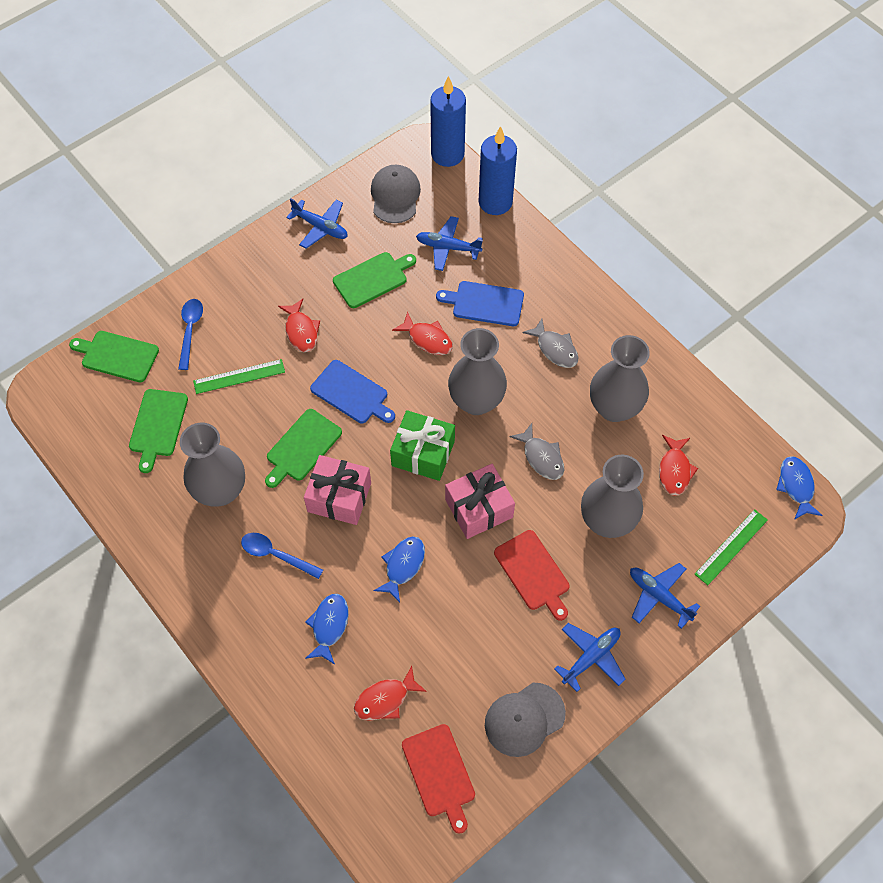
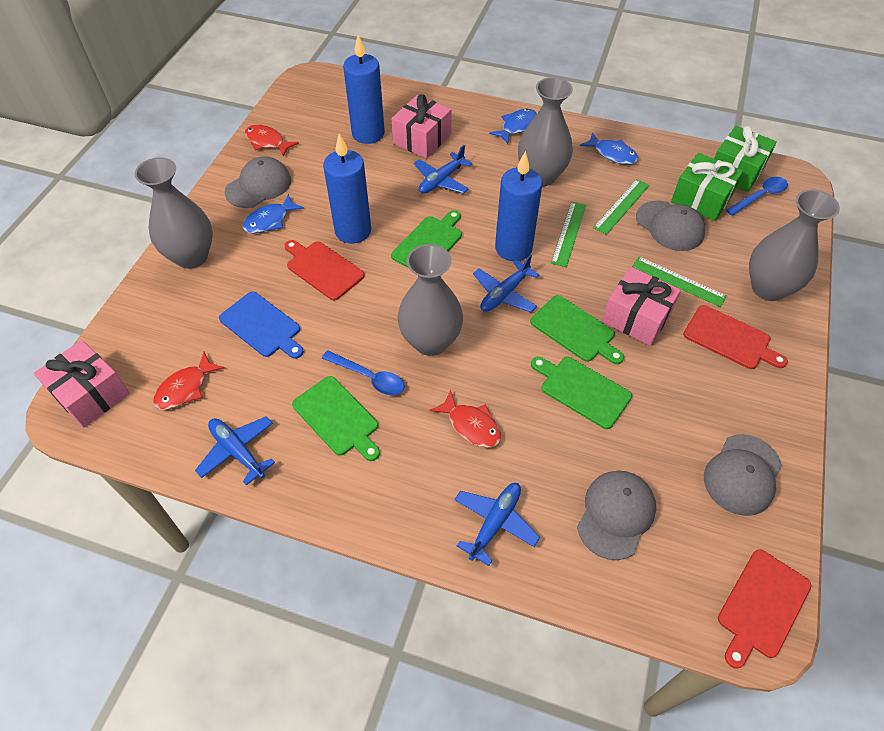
blue candle: [430,76,466,167] [478,126,517,215] = 2 -> [323,134,371,244] [343,35,385,144] [495,151,543,261] = 3
blue cutting board: [310,360,395,423] [436,281,524,326] = 2 -> [219,292,304,359] = 1
green gift: [390,410,455,481] = 1 -> [671,153,743,221] [714,126,777,192] = 2
green ruler: [193,359,285,394] [695,509,768,585] = 2 -> [551,201,586,267] [593,179,650,235] [632,257,727,307] = 3
grey cap: [371,165,421,223] [485,683,566,757] = 2 -> [225,156,291,208] [577,471,656,560] [636,201,705,251] [704,434,782,516] = 4
grey fish: [509,423,564,480] [522,318,579,368] = 2 -> none = 0
pink gift: [304,455,371,525] [445,464,515,539] = 2 -> [34,340,130,428] [391,94,451,158] [602,267,681,346] = 3
red cutting board: [402,724,475,834] [494,530,570,621] = 2 -> [284,240,365,301] [683,305,788,369] [718,549,811,669] = 3
red fish: [278,299,320,352] [354,665,427,720] [392,312,453,355] [659,435,698,496] = 4 -> [153,352,225,409] [245,125,299,157] [429,390,501,448] = 3

